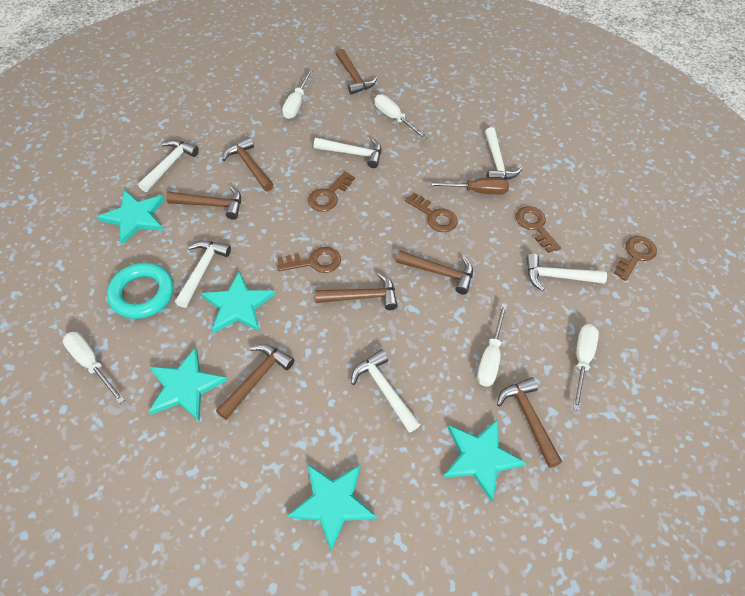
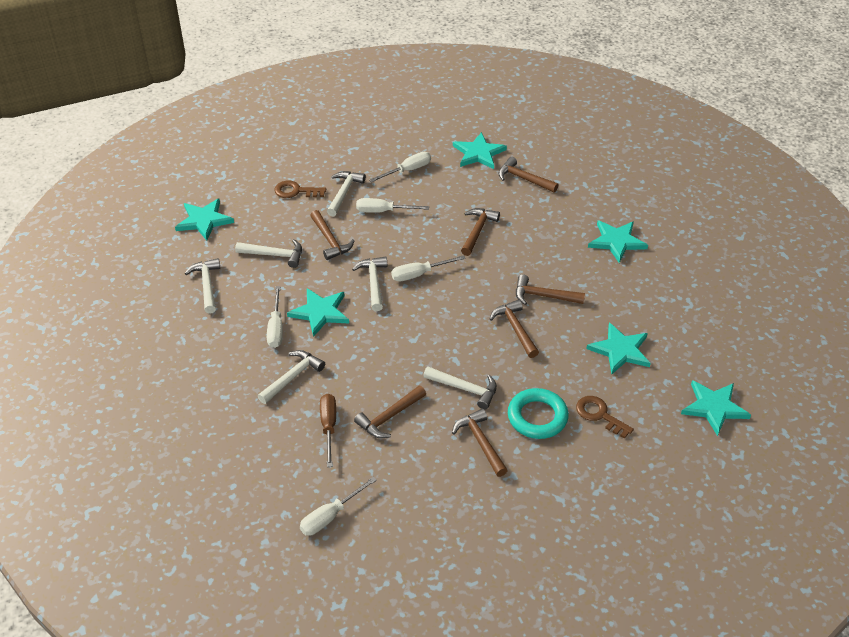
brown key: [277,247,341,273] [308,171,355,212] [405,193,458,232] [516,206,561,253] [613,236,657,281] = 5 -> [274,180,326,198] [576,396,634,439] = 2
turquoise star: [97,190,165,244] [148,347,227,422] [201,271,275,333] [287,465,377,551] [443,419,526,502] = 5 -> [175,199,234,241] [287,288,349,337] [453,132,507,169] [586,323,651,375] [588,220,648,263] [681,380,751,436] = 6

